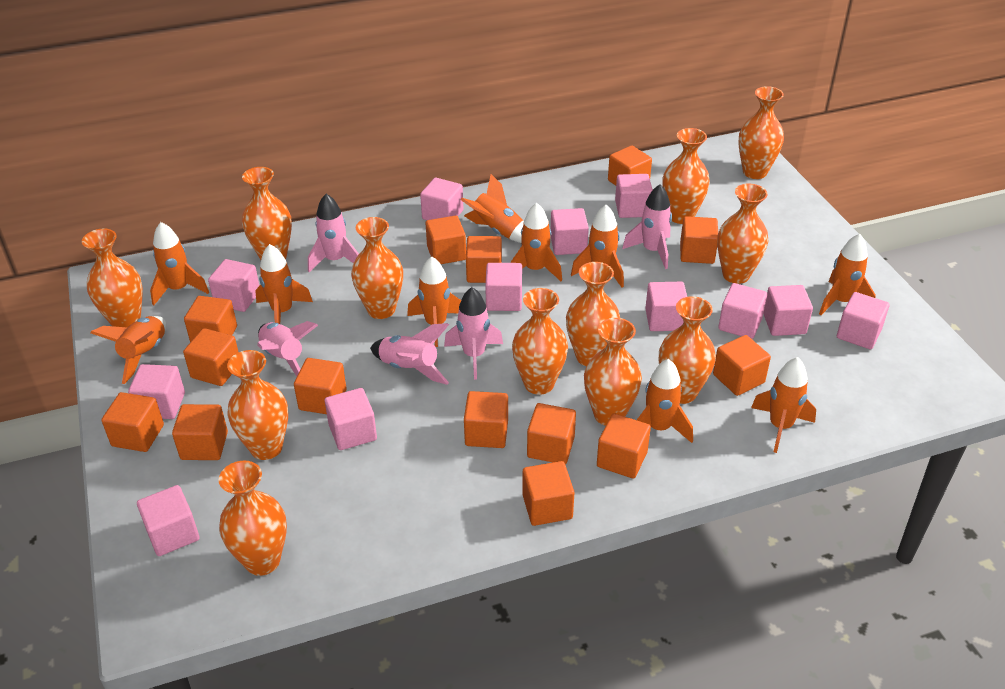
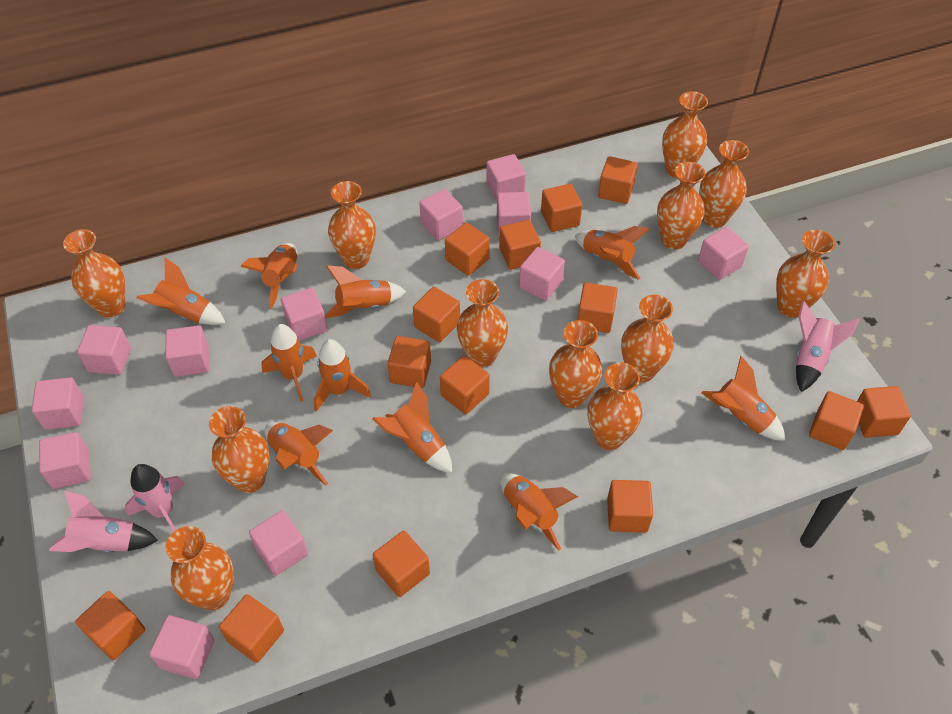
pink rocket: [257,321,318,376] [308,194,359,272] [370,323,449,385] [444,287,503,380] [622,184,672,269] = 5 -> [49,490,158,553] [125,464,185,532] [796,301,860,392] = 3

